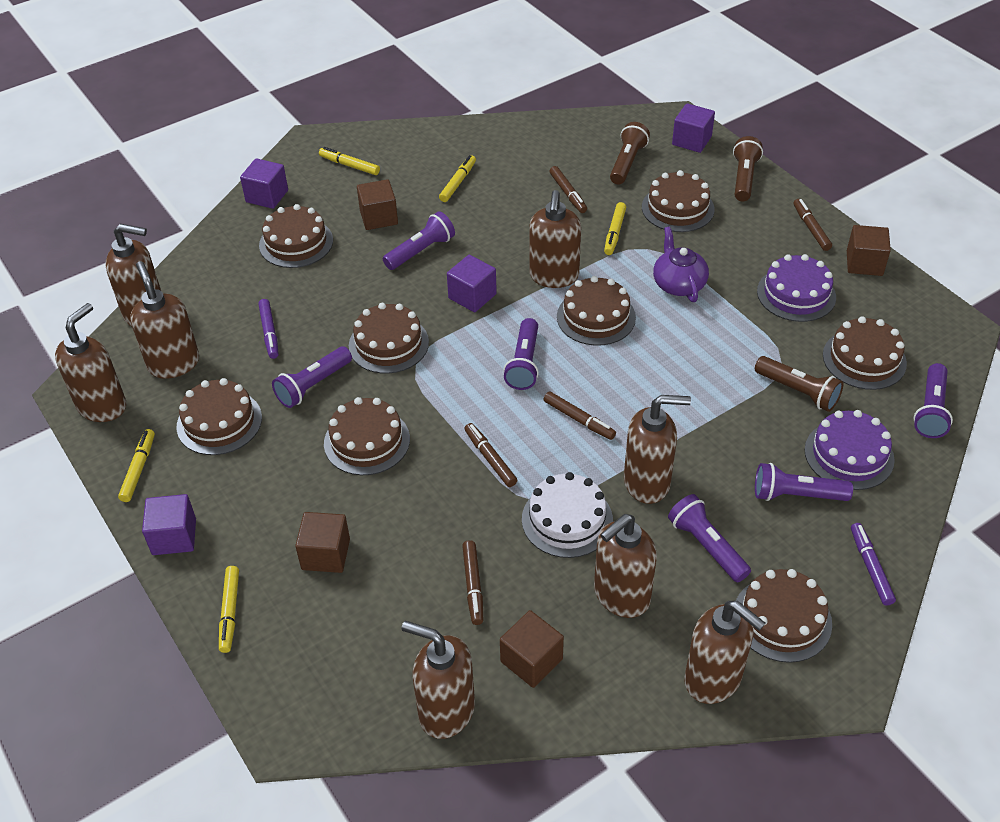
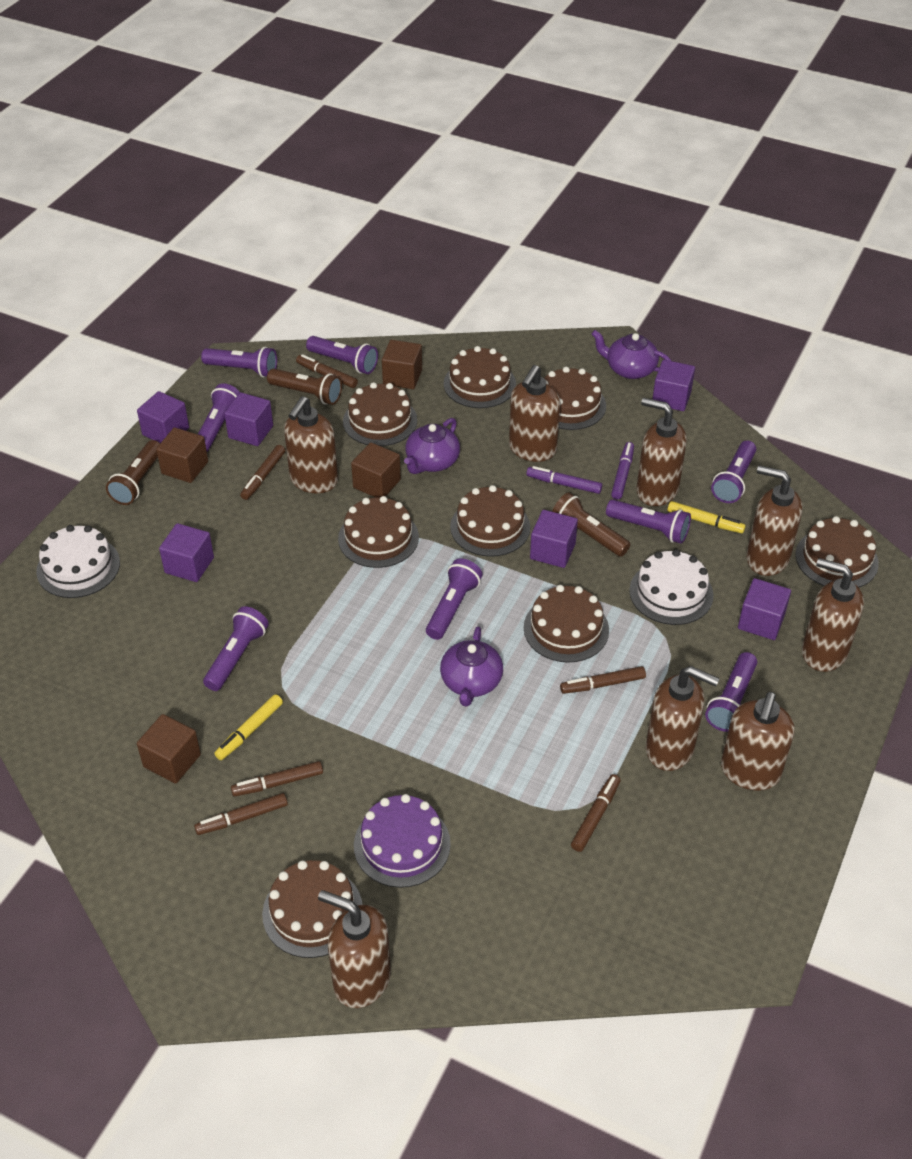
brown marker: [462,540,483,625] [464,423,517,487] [543,391,616,440] [550,166,587,213] [793,199,832,251] = 5 -> [194,793,288,835] [231,761,323,796] [240,445,285,500] [296,354,358,388] [560,666,646,694] [571,774,621,852] = 6
purple cake: [757,254,836,322] [805,410,895,490] = 2 -> [354,794,451,888] = 1
purple cube: [142,494,196,555] [240,158,288,209] [447,255,497,312] [672,103,715,153] = 4 -> [137,391,189,443] [159,523,214,582] [224,393,273,446] [530,510,578,568] [652,360,695,411] [738,578,791,640] = 6
purple flashlight: [272,347,352,408] [383,211,455,270] [503,318,539,390] [668,494,751,582] [755,463,853,501] [913,363,953,438] = 6 -> [198,383,240,452] [201,347,277,377] [203,606,269,691] [306,336,378,374] [426,558,483,640] [606,500,691,544] [705,652,757,732] [711,441,756,503] = 8
purple teapot: [653,227,709,302] = 1 -> [404,418,460,474] [440,626,503,706] [591,330,671,379] = 3
white cake: [522,472,613,558] = 1 -> [36,525,120,598] [629,549,714,625] = 2
yellow marker: [118,429,155,502] [219,566,239,653] [319,147,380,175] [439,155,476,202] [604,202,626,255] = 5 -> [214,694,283,760] [667,501,746,534] = 2

